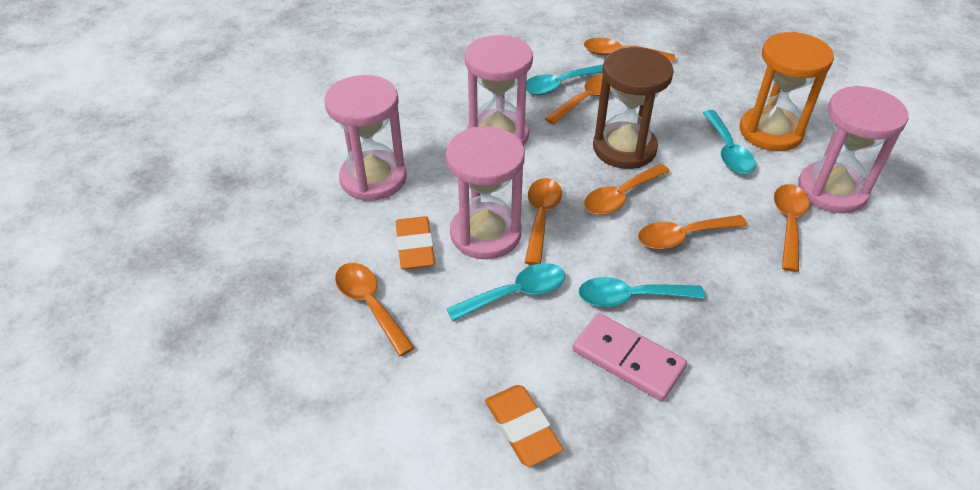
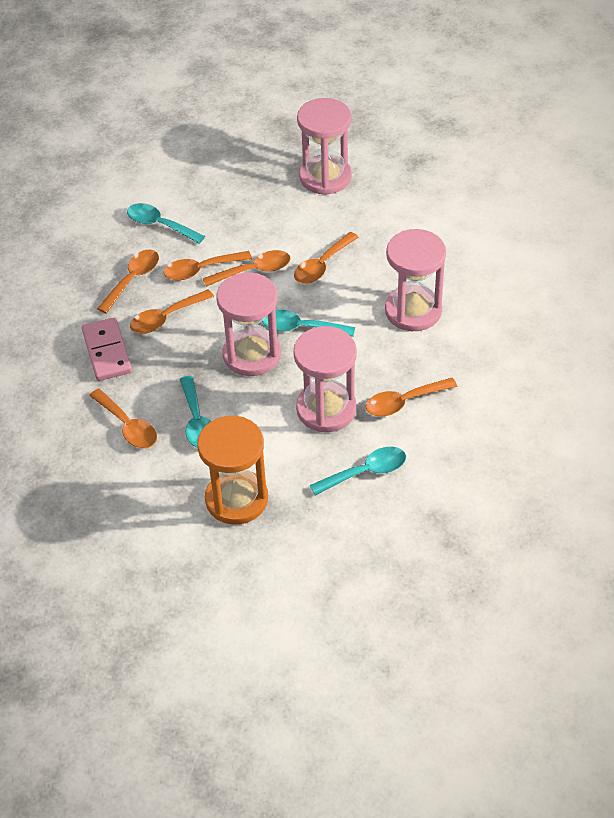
brown hourglass: [593,47,674,169] = 1 -> none = 0
orange eraser: [395,216,435,270] [485,385,563,467] = 2 -> none = 0

